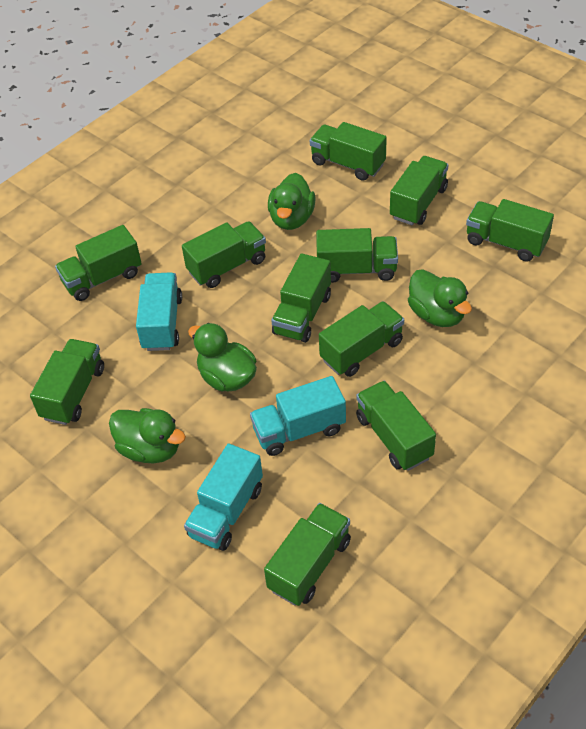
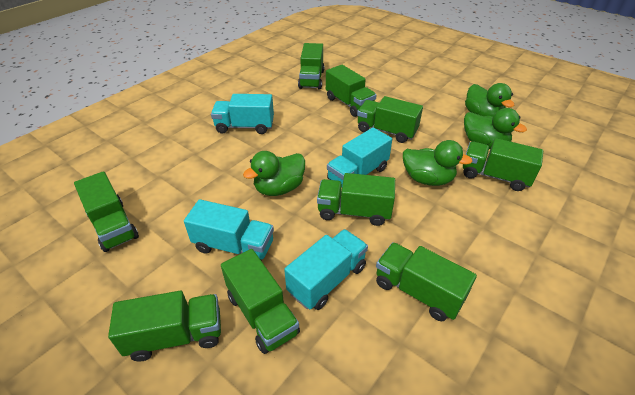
green truck: [30,339,104,425] [55,225,142,301] [182,221,266,288] [264,503,351,606] [271,253,331,343] [310,122,387,181] [316,228,398,283] [319,301,404,377] [356,381,436,471] [390,156,448,225] [466,199,554,262] = 11 -> [74,171,139,252] [108,291,221,362] [221,249,300,354] [298,43,324,90] [317,173,395,226] [326,65,377,117] [357,96,423,143] [376,242,477,321] [463,138,544,191] = 9
turquoise truck: [136,272,182,351] [184,443,263,551] [250,376,346,456] = 3 -> [184,199,274,260] [211,94,274,134] [284,229,368,310] [327,128,392,185] = 4

